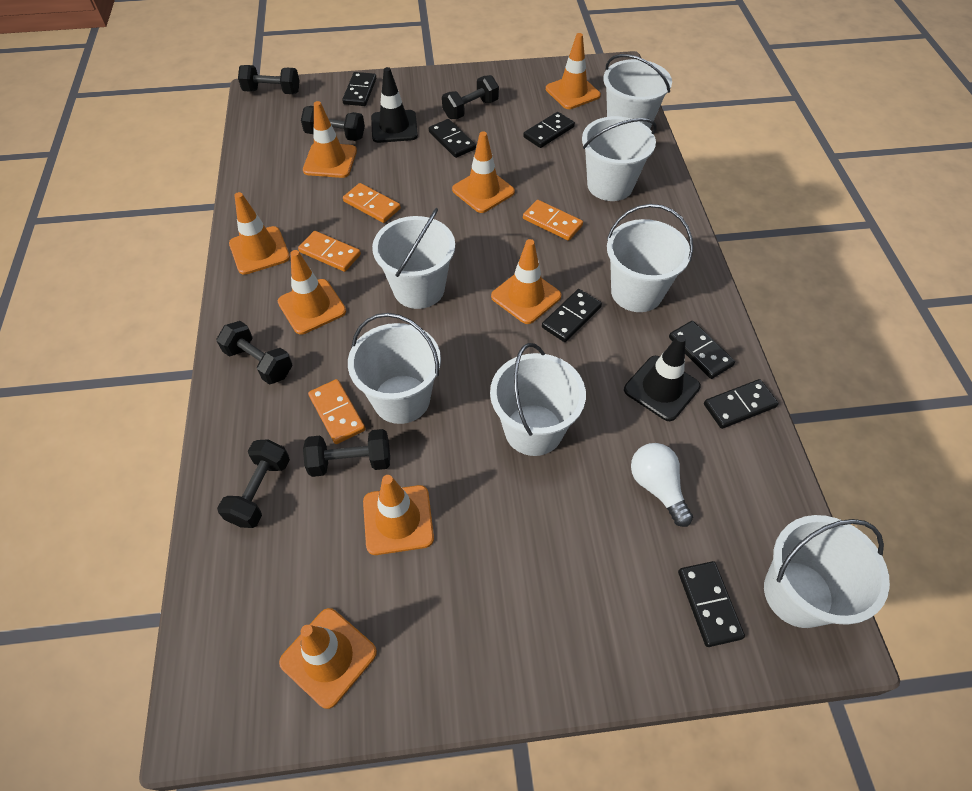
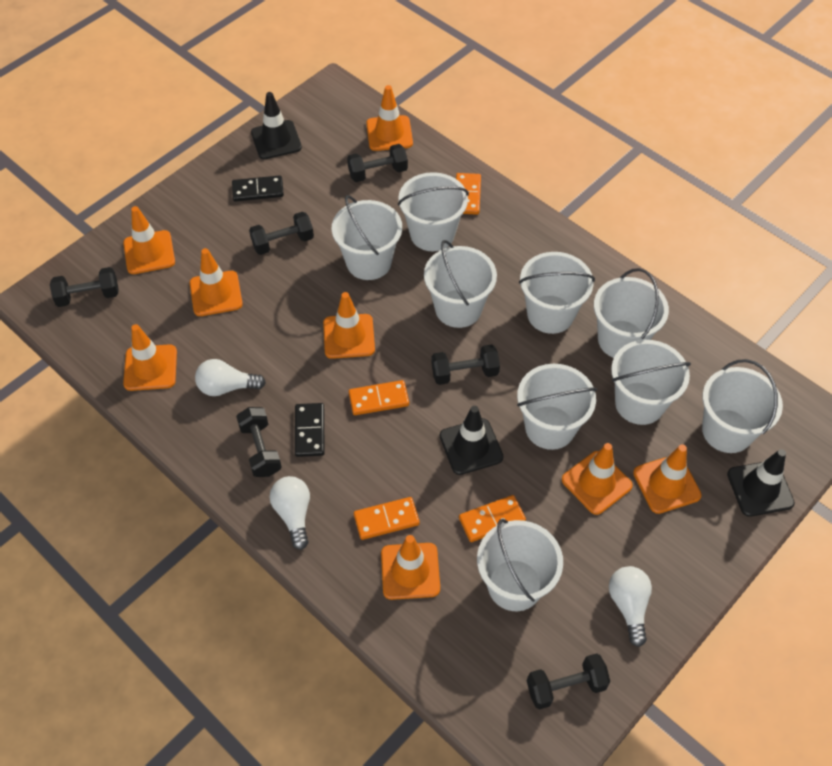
black domino: [342,72,376,106] [429,119,476,158] [523,112,575,148] [542,289,602,342] [669,321,735,379] [678,561,745,647] [704,379,779,429] = 7 -> [232,175,284,202] [295,403,325,457] = 2
black traffic cone: [371,67,418,143] [624,335,701,421] = 2 -> [251,92,302,159] [440,406,504,475] [727,449,795,517] = 3
white bucket: [348,313,441,424] [372,208,455,309] [490,343,586,456] [582,116,657,201] [603,54,672,129] [607,204,693,312] [764,515,890,628] = 7 -> [332,195,402,280] [398,172,469,251] [424,240,497,328] [477,519,563,611] [517,364,597,450] [519,252,595,334] [594,268,669,358] [611,340,691,425] [702,359,783,453] = 9
white light bulb: [631,443,693,527] = 1 -> [195,359,266,396] [269,476,310,550] [609,566,652,647] = 3

